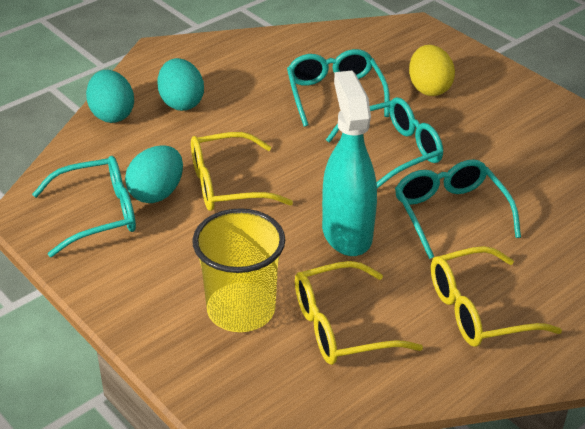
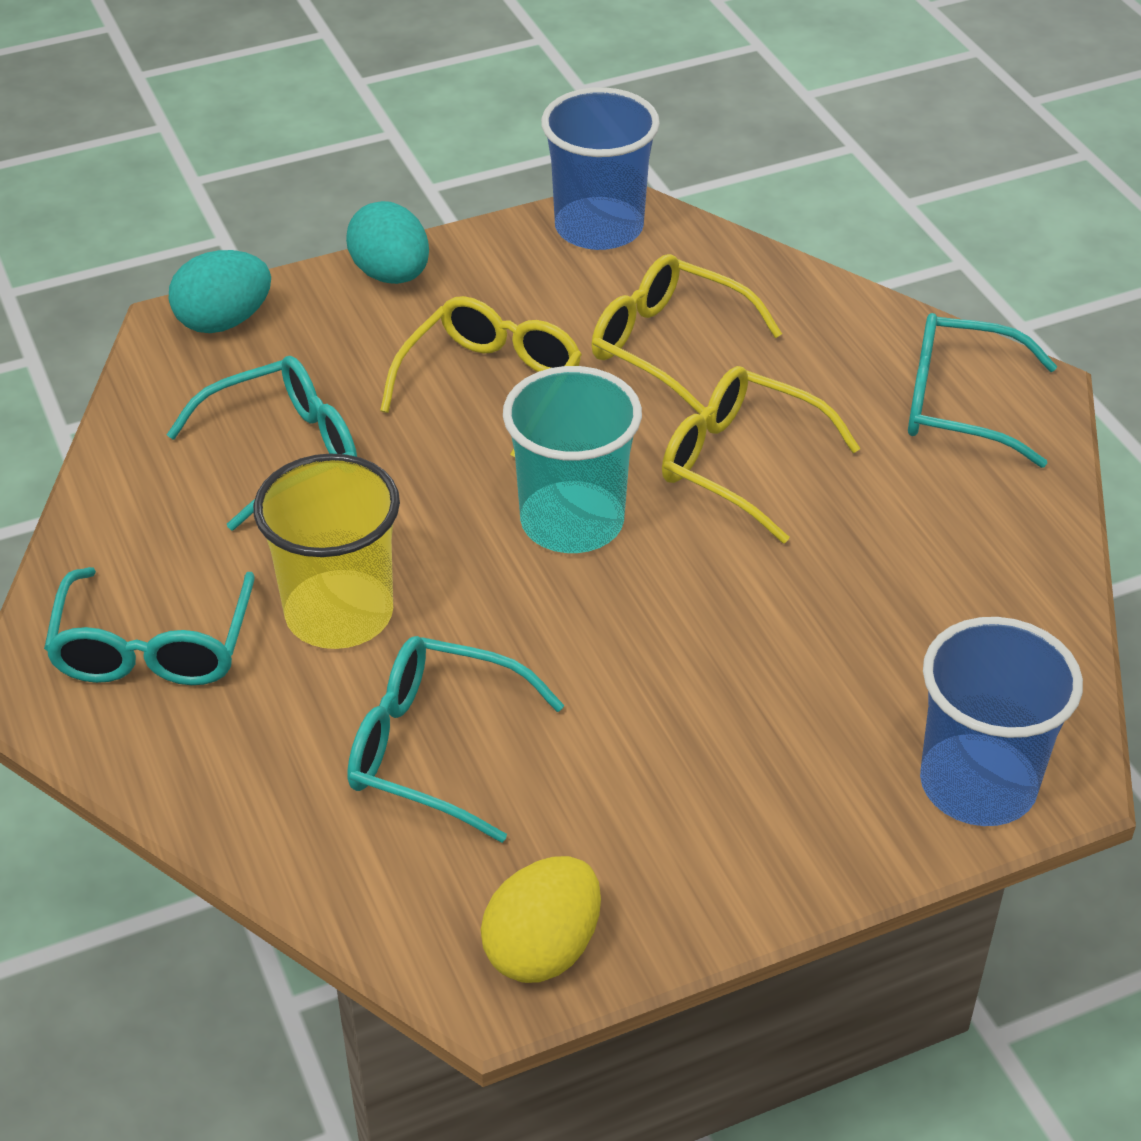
blue cup: none = 0 -> [541,87,660,250] [920,617,1083,826] = 2
turquoise cup: none = 0 -> [503,366,642,553] = 1
turquoise egg: [86,70,134,123] [125,145,183,203] [157,58,204,111] = 3 -> [169,250,271,333] [346,201,429,284] = 2
turquoise spray bottle: [322,71,377,256] = 1 -> none = 0

